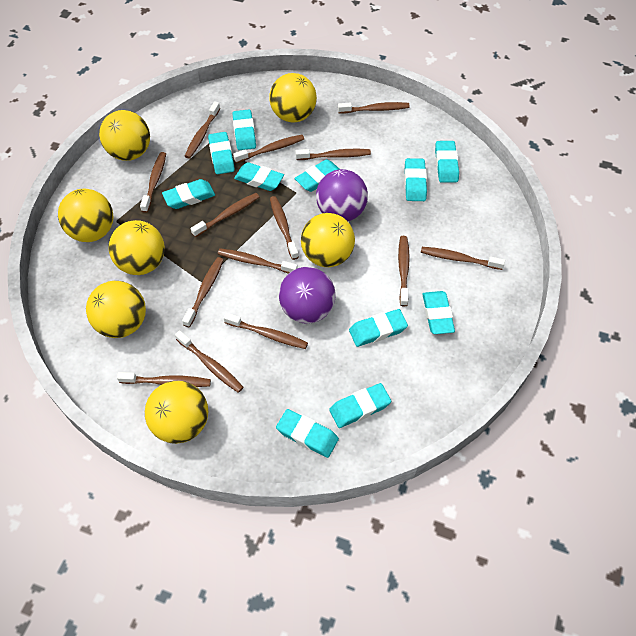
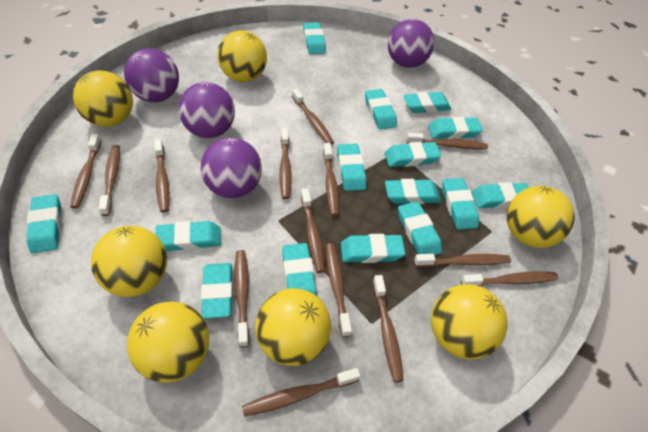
purple ball: [279,267,336,324] [316,169,368,221] = 2 -> [124,48,179,102] [179,82,235,138] [200,138,262,198] [388,19,434,68] = 4
turquoise eraser: [162,179,215,209] [208,132,235,174] [232,110,256,150] [234,162,284,191] [276,409,339,458] [294,159,339,192] [329,383,391,428] [349,309,408,347] [404,158,427,201] [423,291,455,334] [435,141,459,182] = 11 -> [26,194,61,253] [155,221,221,251] [201,263,233,319] [282,243,317,296] [303,22,326,54] [337,144,366,191] [341,234,405,263] [365,89,397,129] [385,142,441,167] [385,179,441,204] [398,201,442,255] [403,92,451,113] [428,117,483,139] [442,178,479,230] [472,182,529,209] = 15

